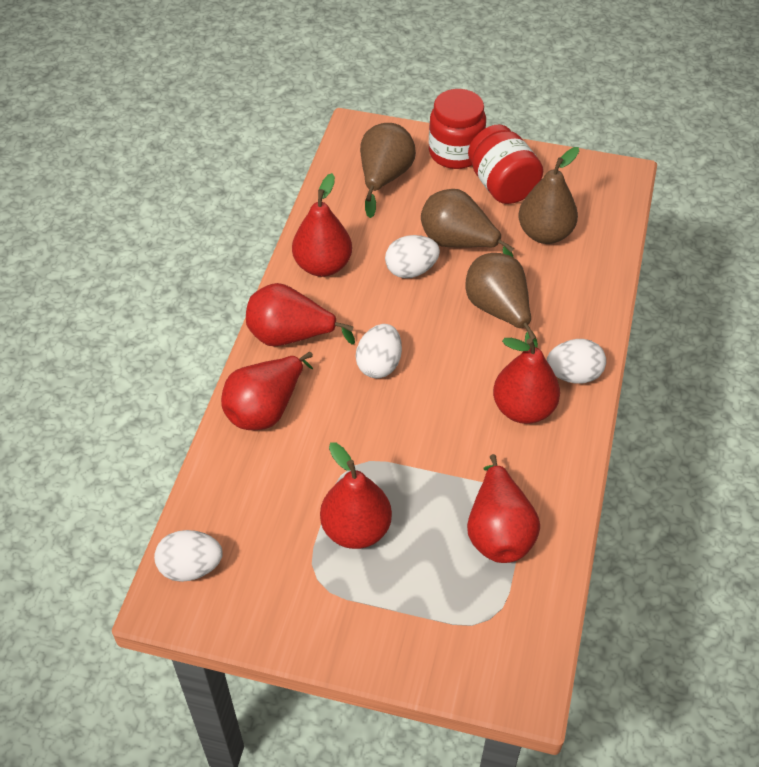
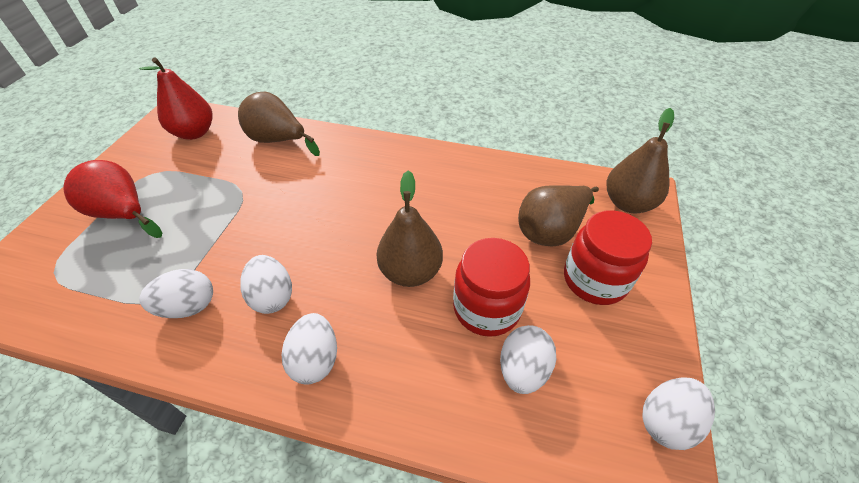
red pear: [221,352,313,430] [246,283,355,346] [292,173,352,277] [320,442,392,549] [467,454,540,563] [493,338,560,424] = 6 -> [63,160,162,238] [139,57,213,140] = 2
white egg: [154,530,223,582] [356,324,402,378] [385,235,440,278] [546,339,606,384] = 4 -> [139,269,213,318] [240,255,292,314] [282,313,337,384] [500,325,556,394] [642,377,715,450] = 5

